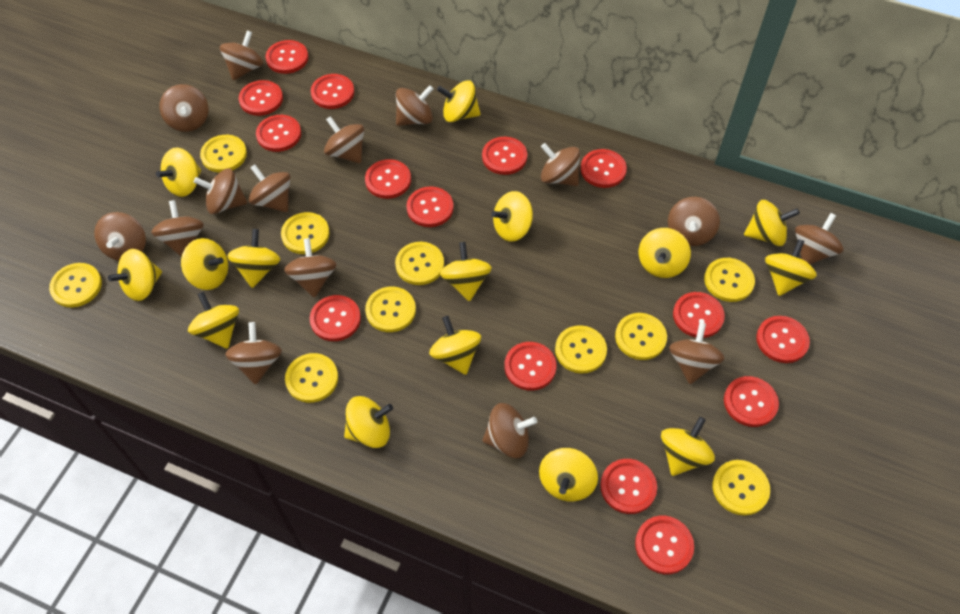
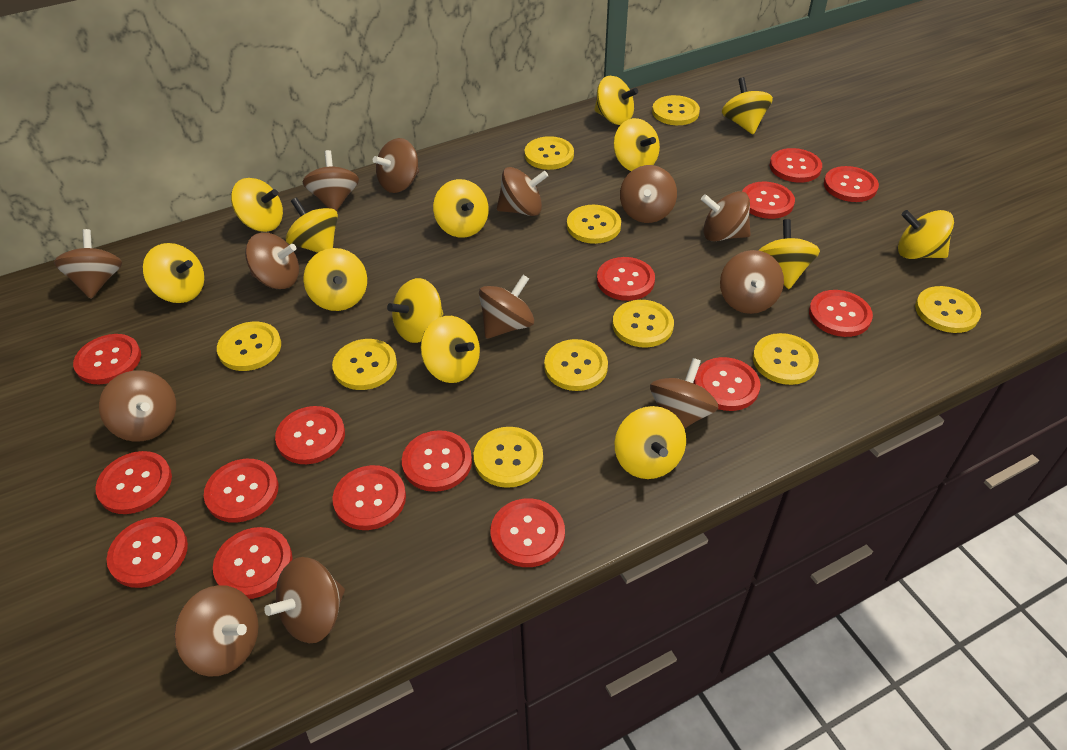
brown spinning top: [94,212,146,261] [151,200,204,257] [160,84,208,132] [194,169,247,214] [220,30,264,81] [225,322,282,385] [248,164,290,212] [284,238,337,298] [324,116,364,163] [396,85,434,126] [482,403,537,458] [541,143,580,186] [668,197,720,246] [669,323,724,384] [795,213,844,264] = 15 -> [54,229,122,299] [99,370,176,442] [174,585,258,677] [245,233,299,289] [264,557,345,643] [302,150,359,211] [373,138,419,193] [479,275,534,339] [497,167,548,216] [620,165,677,223] [650,358,719,429] [701,191,751,242] [720,250,784,314] = 13
yellow spinning top: [108,249,162,301] [156,147,201,197] [181,238,228,290] [188,292,239,349] [227,229,281,288] [344,396,393,448] [429,316,481,375] [437,80,481,122] [440,242,492,302] [491,191,533,242] [539,448,598,501] [639,228,691,278] [661,417,715,476] [744,200,800,246] [765,239,817,296] = 15 -> [143,243,204,303] [231,178,283,232] [286,197,338,253] [303,248,367,311] [387,278,443,343] [421,316,480,383] [433,179,489,238] [594,76,638,125] [613,118,660,171] [615,406,686,479] [722,77,773,134] [758,219,820,289] [898,210,954,259] = 13

